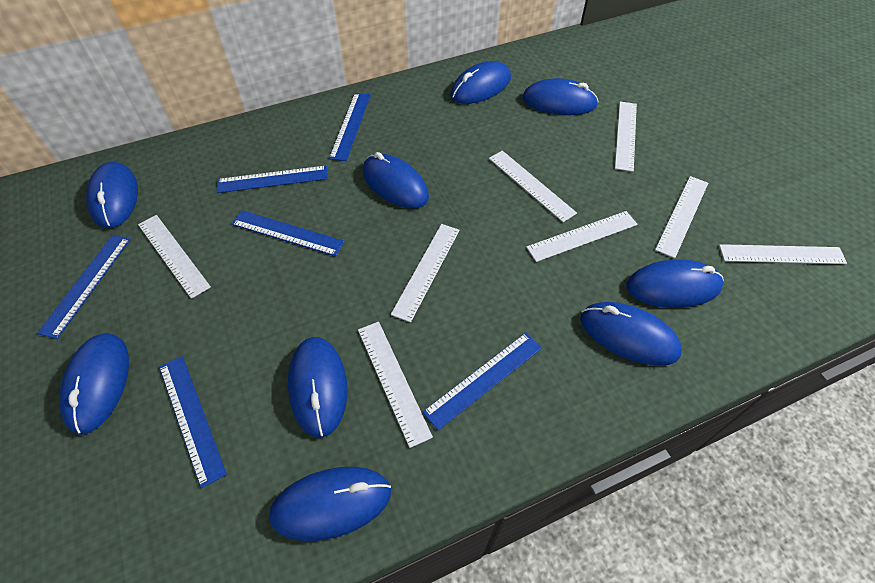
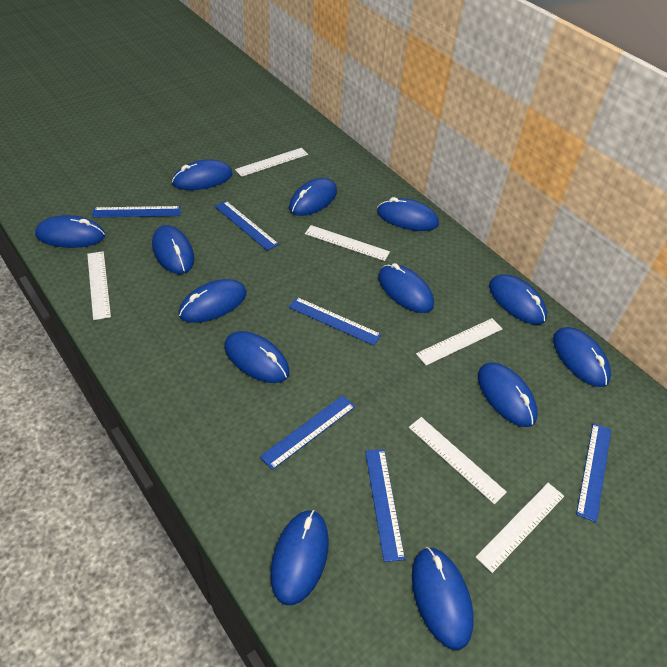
blue mouse: [59,333,129,435] [86,162,138,228] [269,467,391,541] [288,337,347,438] [363,152,429,209] [450,61,511,104] [522,78,599,115] [580,302,682,366] [627,259,724,308] = 9 -> [35,215,105,248] [152,225,194,274] [172,159,233,190] [179,279,247,323] [224,331,290,383] [270,510,329,605] [289,178,337,216] [377,197,439,231] [378,263,434,313] [412,547,474,650] [478,362,538,427] [489,274,547,325] [553,327,611,387] = 13
white ruler: [138,215,211,299] [358,322,433,448] [391,224,460,322] [489,151,577,222] [526,211,638,262] [615,102,637,172] [655,176,708,258] [719,244,847,264] = 8 -> [87,251,111,320] [235,148,308,177] [305,225,390,261] [409,417,507,504] [416,318,502,366] [476,483,564,573] = 6

